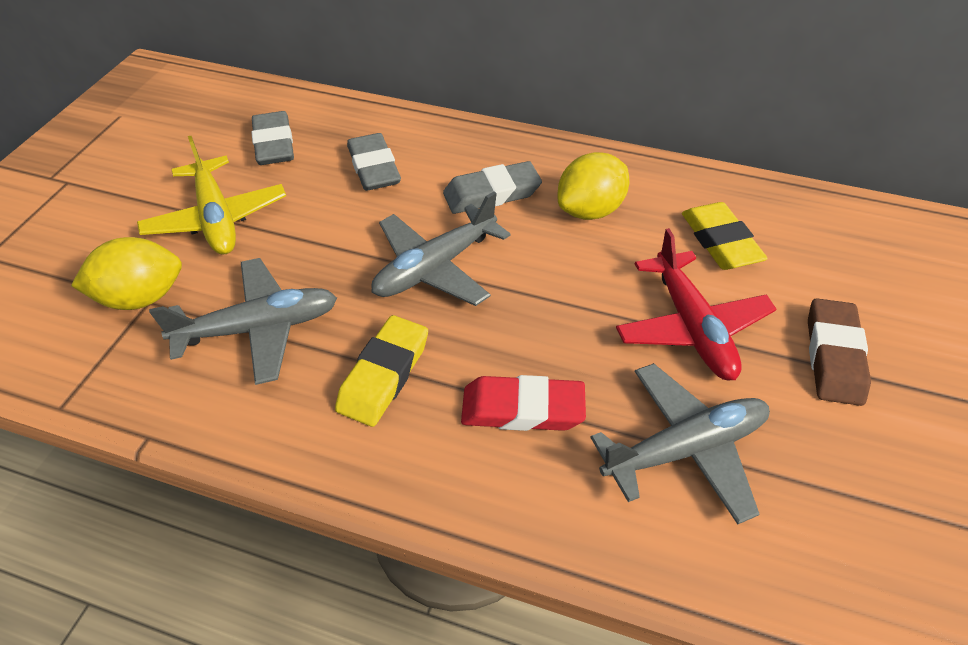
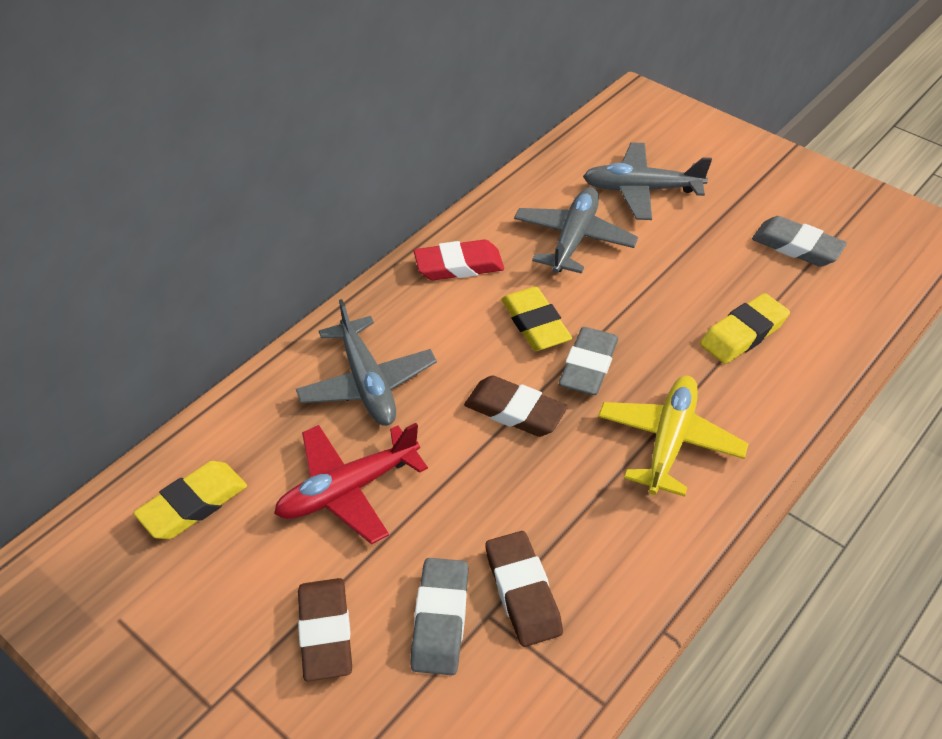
brown eraser: [808,298,871,406] = 1 -> [298,578,352,681] [464,375,568,437] [486,531,563,647] = 3
yellow eraser: [335,315,428,427] [682,202,768,270] = 2 -> [133,461,247,539] [501,287,572,351] [700,293,790,364] = 3
yellow lemon: [71,237,182,310] [557,152,629,220] = 2 -> none = 0

